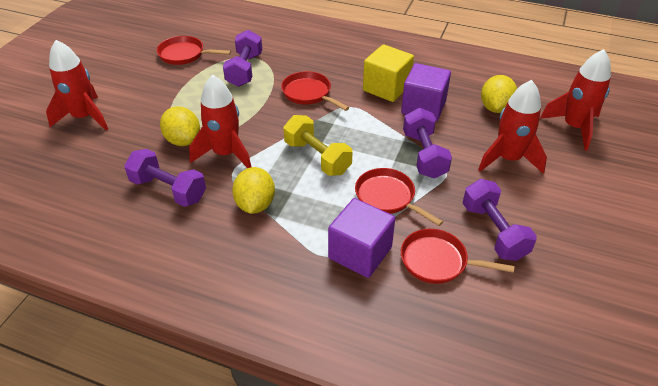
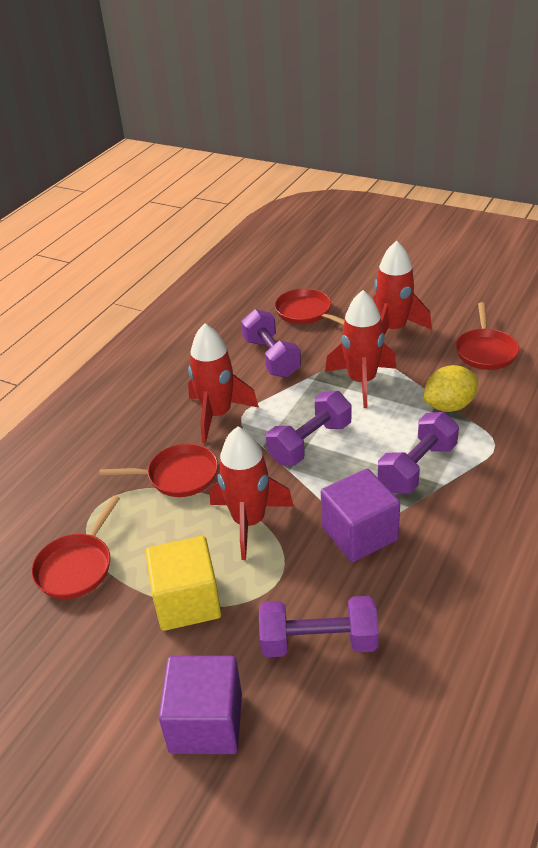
yellow dumbbell: [283,115,353,176] = 1 -> none = 0
yellow lemon: [160,107,200,146] [232,167,275,214] [481,75,517,113] = 3 -> [424,365,478,412] = 1

